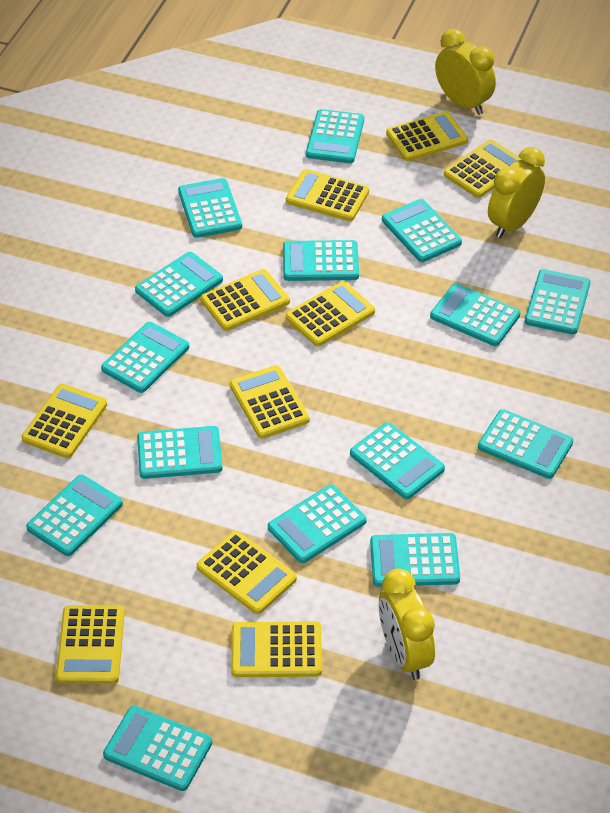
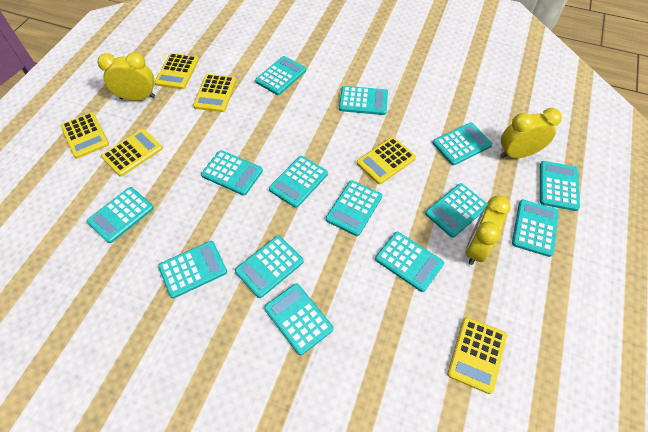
turquoise calculator: [26,475,123,556] [101,322,189,393] [103,706,212,791] [135,252,223,317] [137,426,223,479] [178,178,242,238] [268,485,367,563] [283,240,359,281] [306,109,364,163] [350,422,445,499] [370,533,460,587] [382,199,462,262] [430,283,520,346] [478,409,573,479] [525,269,590,335] = 15 -> [87,187,154,243] [158,241,227,298] [201,150,263,196] [235,236,304,298] [255,56,306,95] [264,284,333,355] [269,156,328,208] [326,180,382,236] [339,86,388,115] [375,232,444,292] [425,183,488,238] [433,123,492,165] [512,199,559,257] [540,161,580,211] = 14
yellow calculator: [22,384,107,458] [56,605,125,684] [197,531,297,614] [201,269,290,331] [230,365,310,439] [231,621,322,677] [286,169,369,221] [286,281,375,347] [386,111,468,161] [444,140,522,198] = 10 -> [61,112,109,159] [101,129,163,177] [154,53,199,89] [193,74,236,112] [357,137,416,184] [447,317,507,394] = 6

